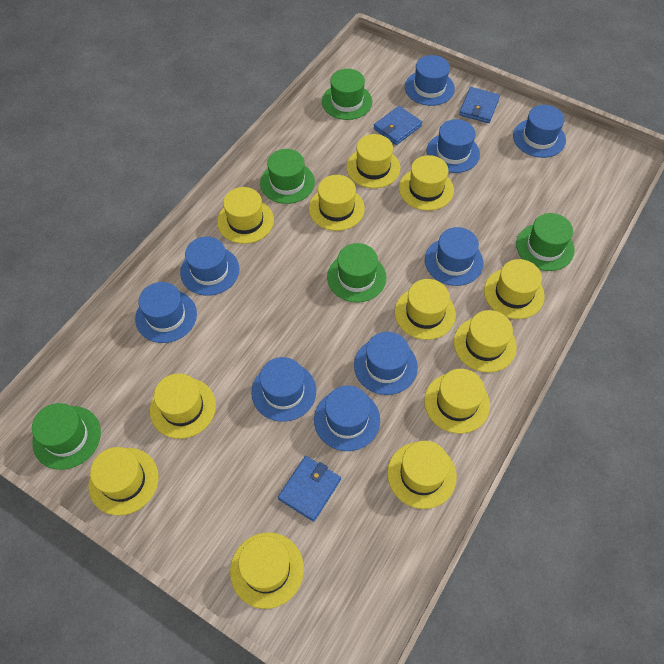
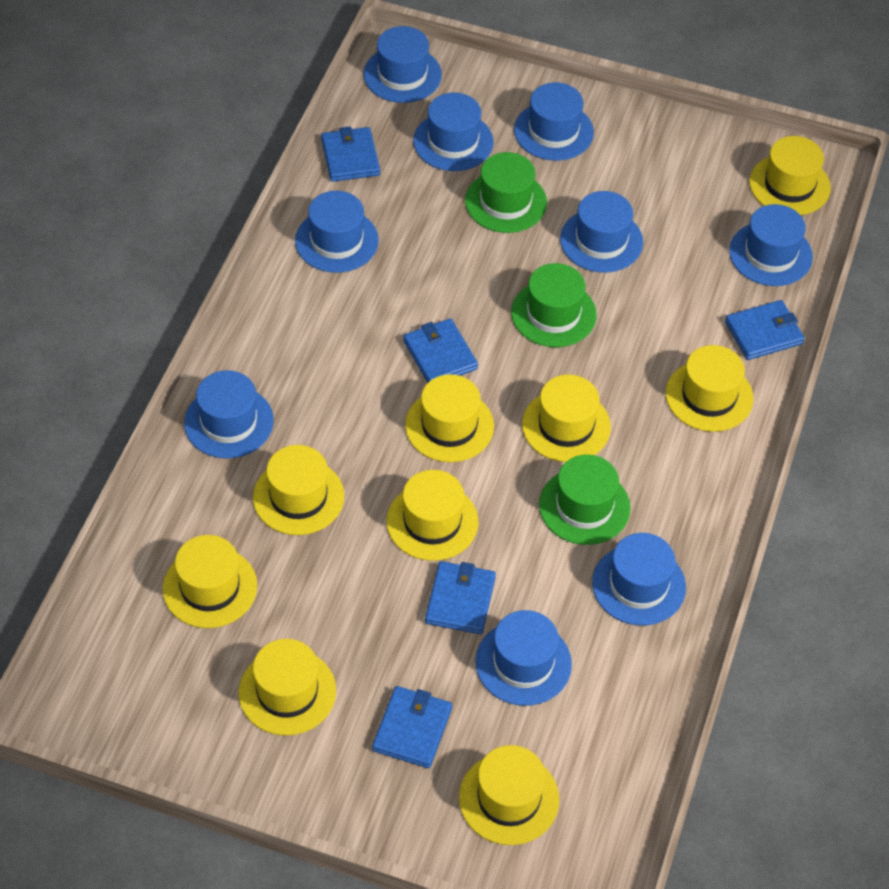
blue wallet: [278,456,341,522] [373,106,422,145] [459,87,500,123] = 3 -> [321,126,380,182] [372,686,452,768] [403,318,478,383] [425,561,496,634] [725,300,805,360] = 5
green hat: [32,403,101,470] [260,149,315,204] [322,69,372,120] [327,243,386,303] [516,213,575,271] = 5 -> [465,152,547,233] [511,263,597,347] [539,455,630,545] = 3
yellow hat: [88,447,159,516] [150,373,216,439] [217,187,274,244] [230,532,304,609] [309,175,365,231] [346,134,400,188] [387,441,457,509] [395,279,456,340] [399,155,454,211] [424,369,490,434] [454,310,517,373] [484,259,545,319] = 12 -> [163,535,257,628] [238,639,336,736] [253,445,344,535] [386,470,478,561] [405,374,494,462] [459,745,559,845] [522,375,611,462] [666,345,753,432] [749,136,831,215] = 9

